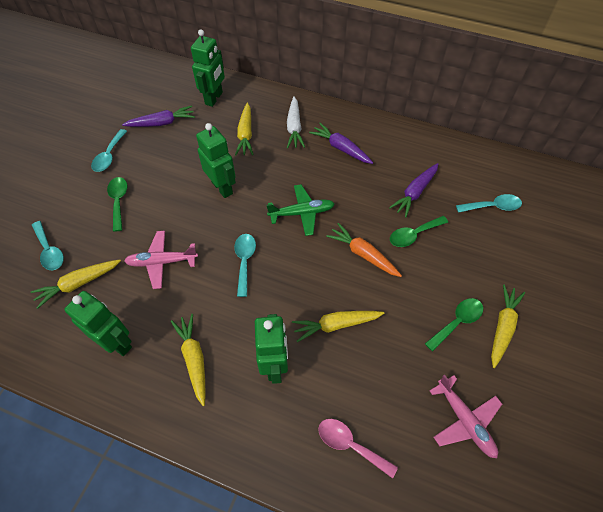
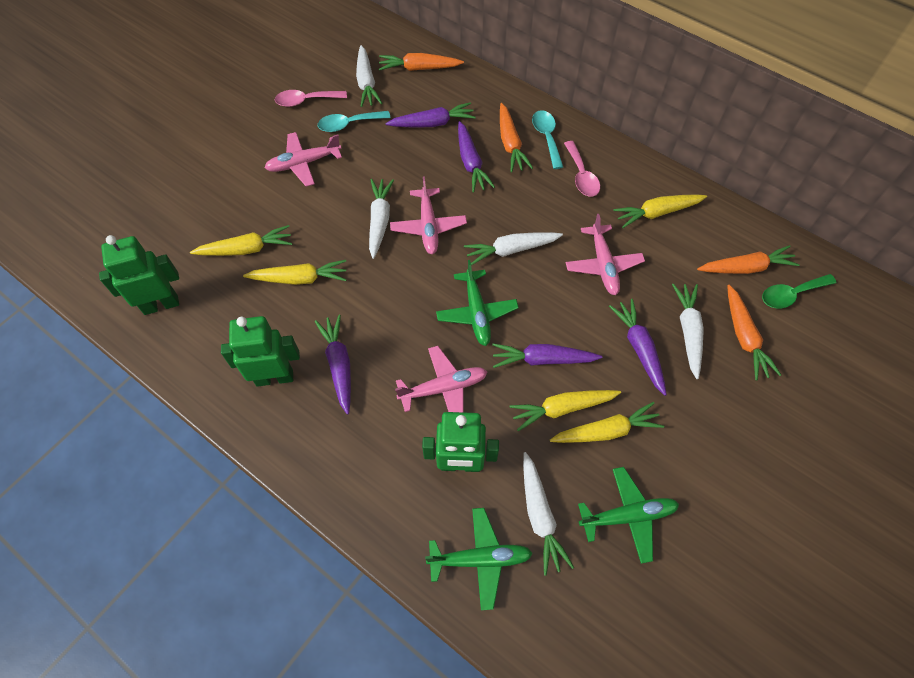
green plane: [267,184,334,236] = 1 -> [425,508,533,610] [436,260,519,346] [578,467,679,564] = 3
green robot: [64,291,132,356] [191,29,225,107] [196,123,236,198] [255,314,288,384] = 4 -> [99,235,179,315] [221,316,300,387] [422,412,499,472] = 3
green spoon: [107,177,128,232] [390,216,449,247] [425,298,483,352] = 3 -> [762,274,836,308] = 1
orange carrot: [326,223,402,277] = 1 -> [379,53,464,71] [500,103,533,172] [697,245,800,274] [727,285,781,380] = 4
pink plane: [124,231,198,289] [429,375,502,458] = 2 -> [264,132,342,187] [390,176,467,254] [395,346,488,413] [566,214,645,295] = 4
pink spoon: [318,419,398,479] = 1 -> [275,90,347,107] [564,141,600,196] = 2
purple carrot: [122,106,195,127] [309,123,373,164] [389,163,438,217] = 3 -> [315,315,351,415] [385,102,476,127] [458,121,495,193] [492,344,602,368] [609,299,667,396] = 5
turquoise spoon: [32,221,64,270] [91,129,127,172] [234,234,256,297] [456,194,522,213] = 4 -> [318,111,390,132] [532,110,563,169] = 2
white carrot: [287,96,305,148] = 1 -> [356,45,382,107] [369,179,394,259] [464,232,563,265] [523,452,574,576] [672,284,704,379] = 5

